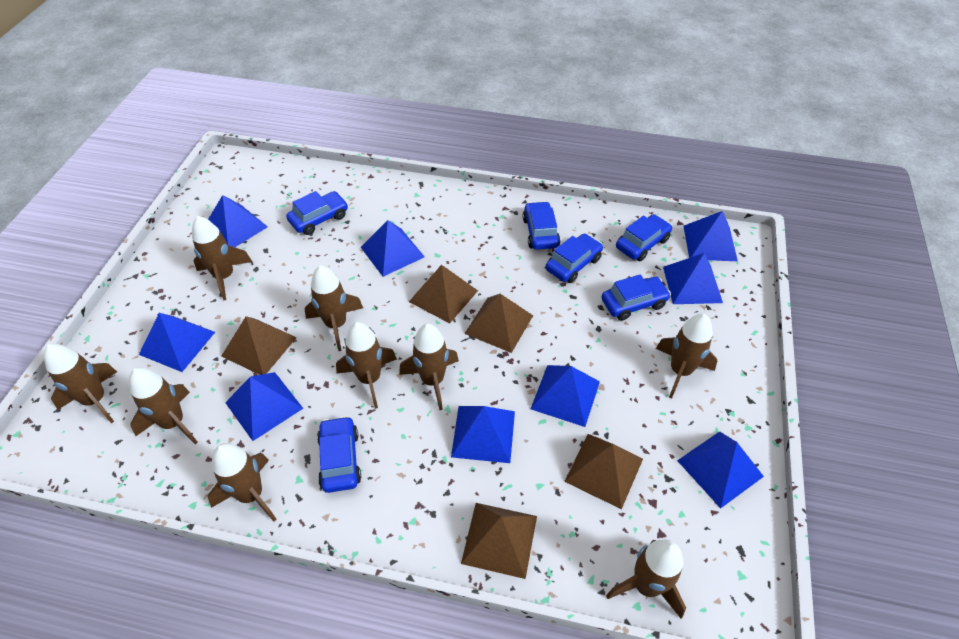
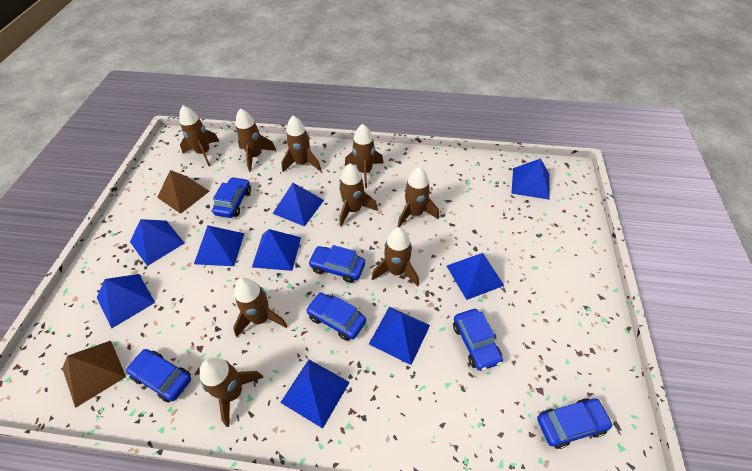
brown pyramid: [221,316,297,375] [409,265,478,324] [461,503,537,579] [464,294,533,353] [564,434,643,509] = 5 -> [62,341,126,408] [157,170,209,214] = 2

